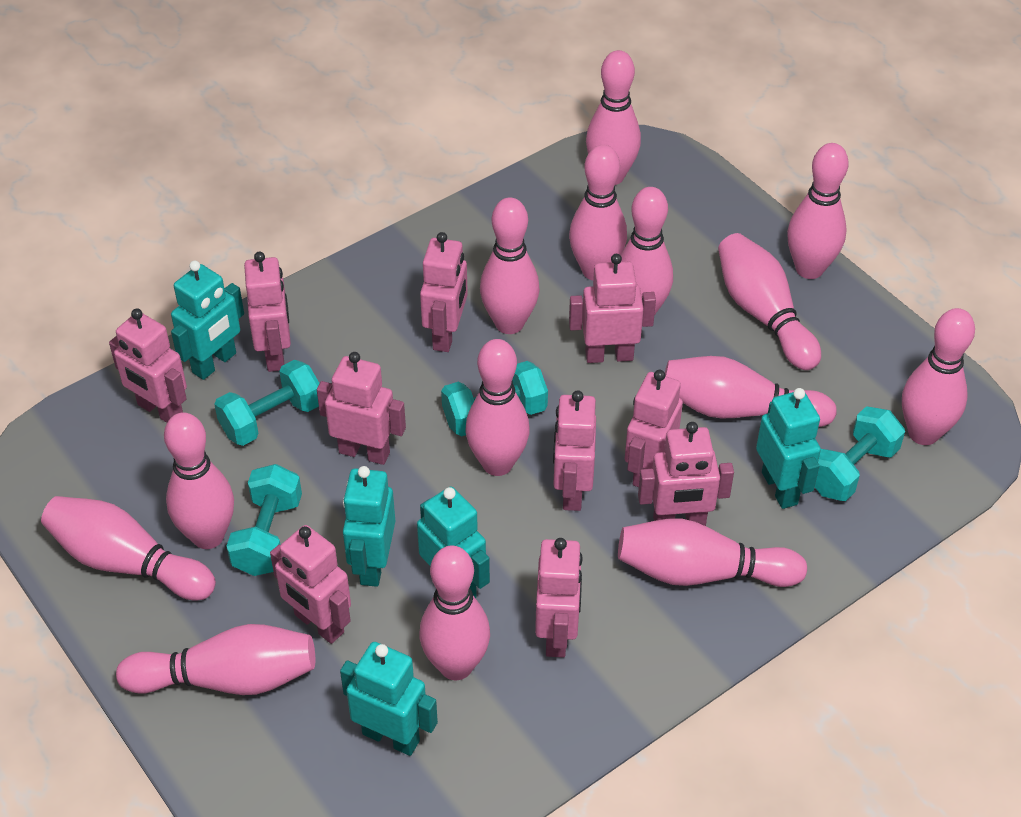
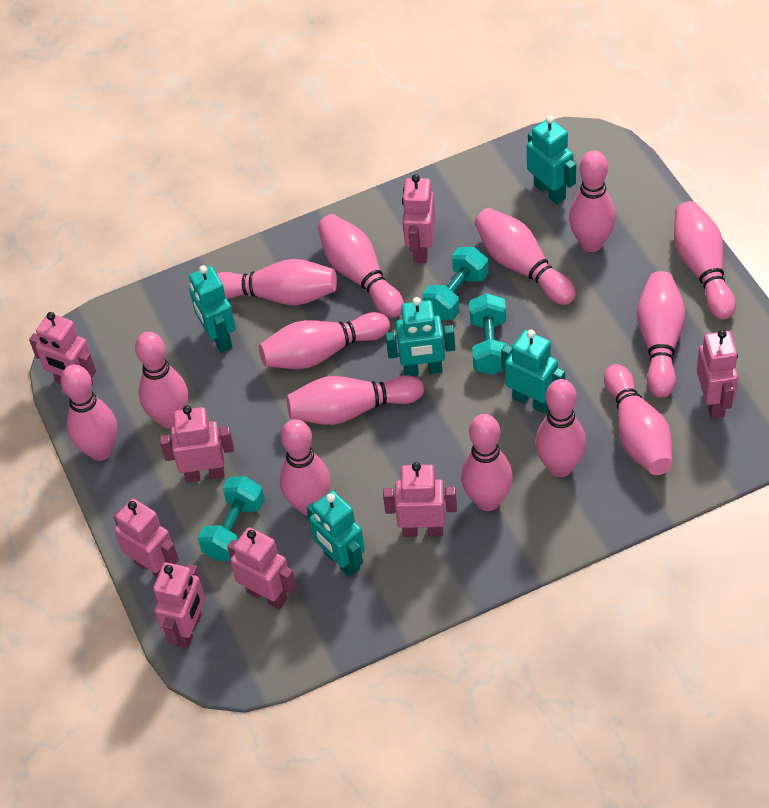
pink robot: [109,309,187,423] [244,252,291,372] [270,525,351,644] [317,352,406,465] [420,232,468,352] [535,538,583,657] [553,390,596,511] [569,254,656,363] [625,370,683,487] [638,422,734,526] = 10 -> [29,312,96,385] [114,499,179,577] [153,562,205,648] [160,405,234,483] [227,527,296,610] [383,462,457,537] [402,174,436,263] [697,330,738,419] = 8
turquoise dumbbell: [214,360,320,446] [226,464,302,576] [441,361,548,436] [815,406,905,501] = 4 -> [197,476,265,561] [422,247,489,320] [469,293,508,375] = 3

